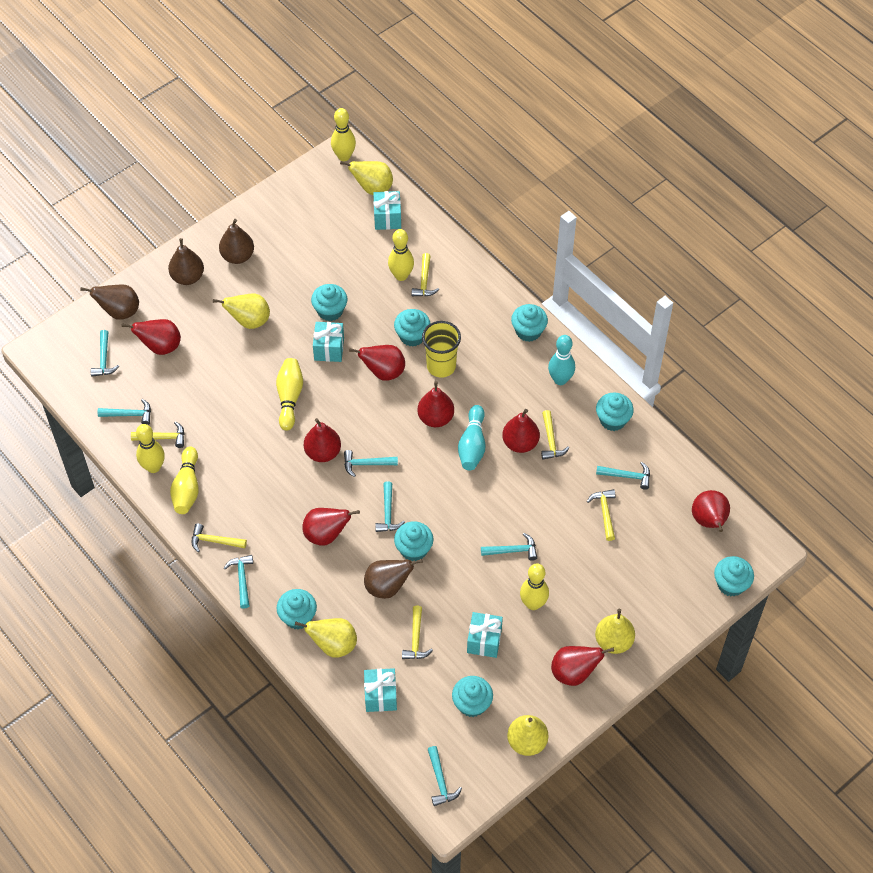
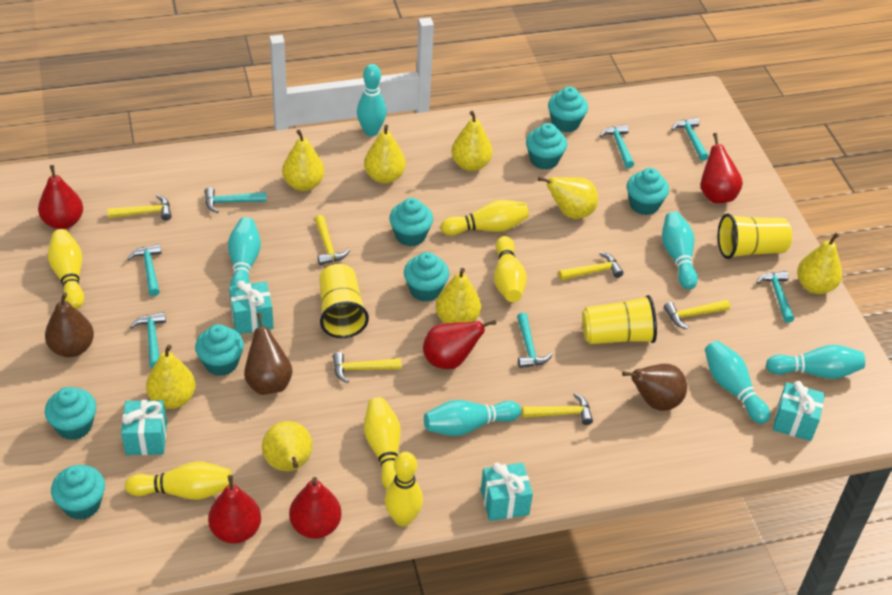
brown pear: [80,285,139,320] [168,238,204,285] [219,219,254,264] [364,559,423,599] = 4 -> [45,292,94,357] [244,313,293,395] [622,364,687,411] = 3
red pear: [122,319,181,355] [302,508,360,545] [304,418,341,462] [349,345,405,381] [417,381,454,427] [502,409,540,453] [551,646,614,686] [692,490,730,532] = 8 -> [38,165,83,229] [208,475,261,544] [289,477,342,539] [423,320,496,369] [700,133,743,203] = 5
turquoise bowling pin: [458,405,485,470] [548,335,575,385] = 2 -> [228,217,261,287] [357,64,387,136] [424,400,521,436] [662,212,698,290] [705,341,770,424] [766,345,865,379] = 6
turquoise hammer: [91,330,119,377] [98,399,151,425] [224,555,253,609] [344,450,398,477] [376,481,405,532] [428,746,462,806] [481,533,537,561] [596,462,650,490] = 8 -> [127,244,162,296] [130,312,166,368] [205,187,267,213] [517,313,553,368] [600,125,634,168] [671,117,709,161] [756,271,794,323] = 7
yellow cup: [422,321,461,378] = 1 -> [319,264,369,338] [582,295,657,344] [718,213,792,259] = 3
yellow pear: [213,293,270,329] [295,618,357,658] [340,161,393,195] [507,715,548,756] [595,609,635,654] = 5 -> [146,345,196,409] [262,421,312,471] [282,130,324,191] [364,124,406,184] [436,268,481,323] [451,111,492,171] [538,177,598,219] [797,233,842,294] = 8

